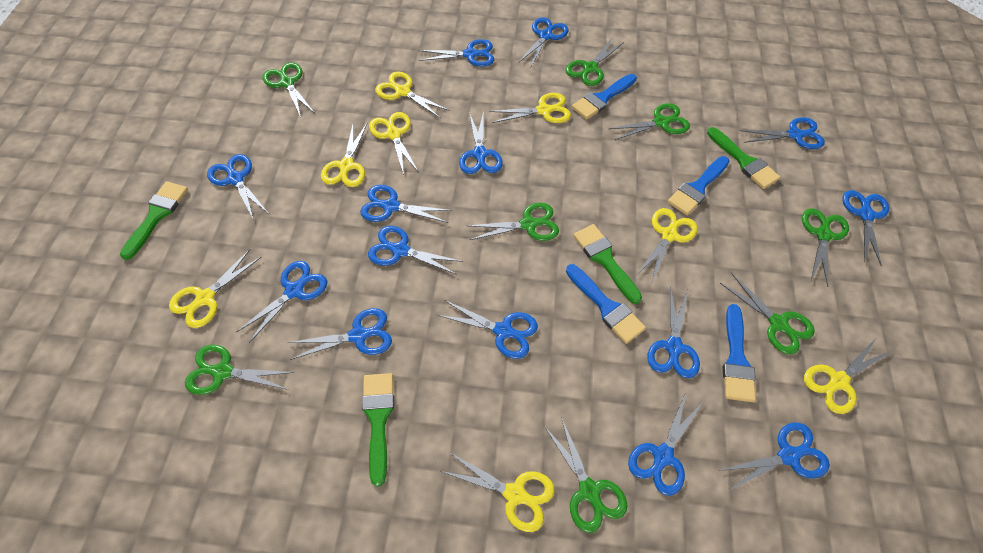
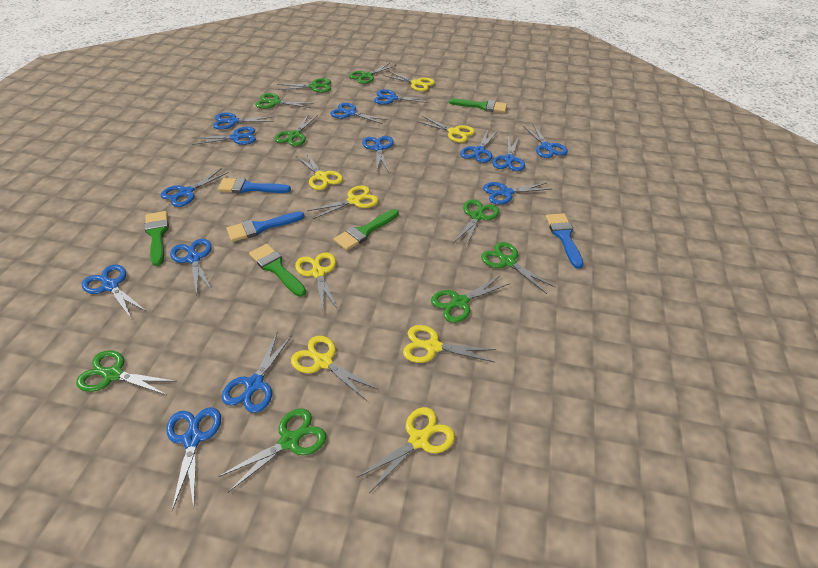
blue brush: [566,264,646,344] [572,74,637,119] [668,156,729,215] [723,304,756,402] = 4 -> [218,178,291,193] [227,211,305,242] [546,213,584,269] = 3
green scissors: [185,345,295,395] [263,62,314,117] [467,203,559,241] [544,417,628,533] [566,38,624,86] [608,103,690,140] [720,273,815,355] [802,208,849,287] = 8 -> [76,350,177,395] [218,408,326,492] [255,93,314,109] [275,114,318,146] [276,78,331,93] [349,63,396,84] [431,275,510,323] [453,200,499,247] [481,242,556,294] = 9

